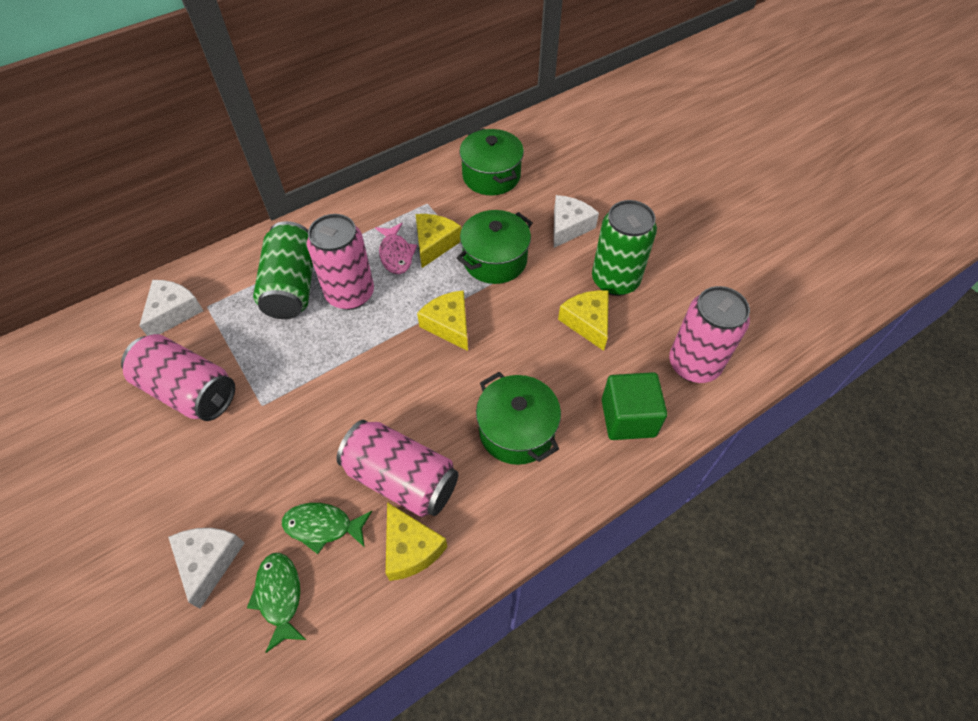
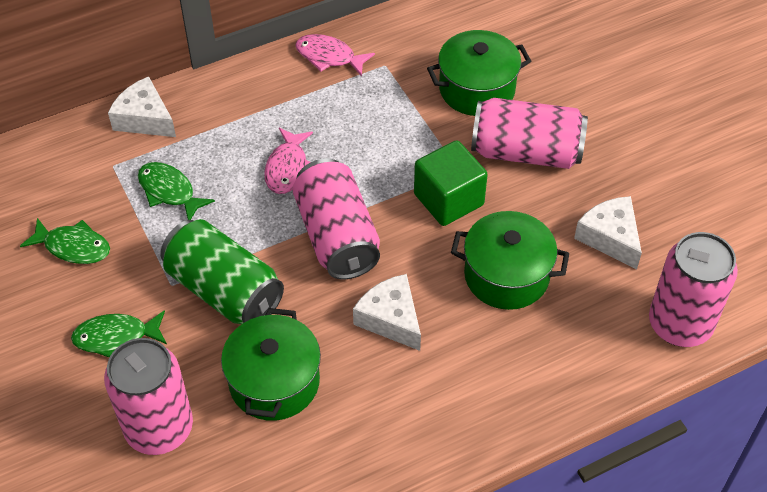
green can: [253,221,313,319] [592,200,657,296] = 2 -> [161,219,284,324] = 1
green fish: [247,553,306,653] [282,503,372,554] = 2 -> [20,218,110,264] [71,310,167,358] [138,162,215,220] = 3
pink fish: [375,223,417,274] = 1 -> [264,128,313,194] [295,34,375,77] = 2
yellow cheese: [386,502,447,581] [416,214,461,268] [417,290,468,351] [558,290,609,351] = 4 -> none = 0

